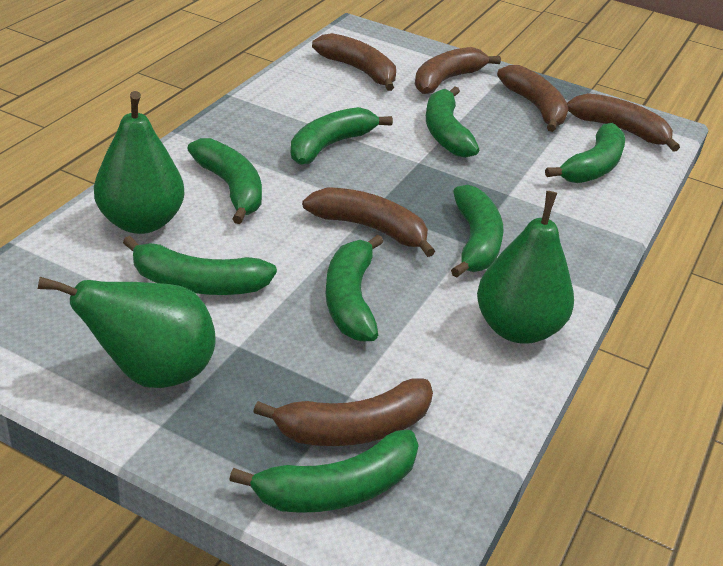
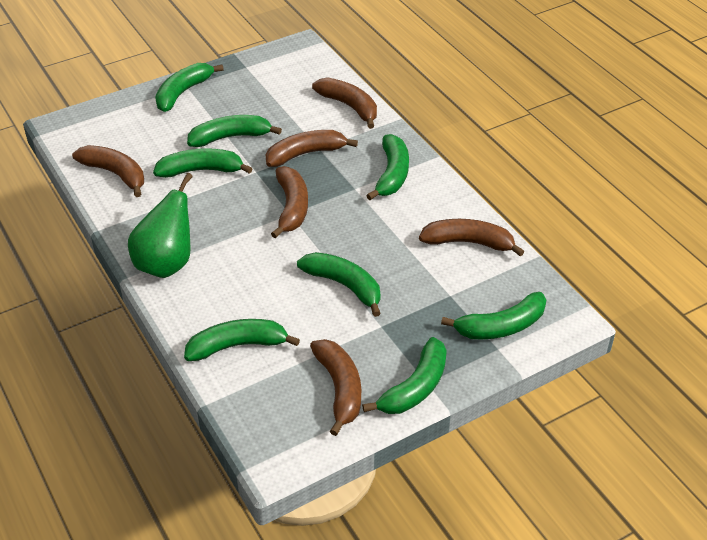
green pear: [38,277,216,388] [94,91,185,234] [477,191,574,344] = 3 -> [128,173,193,278] = 1

